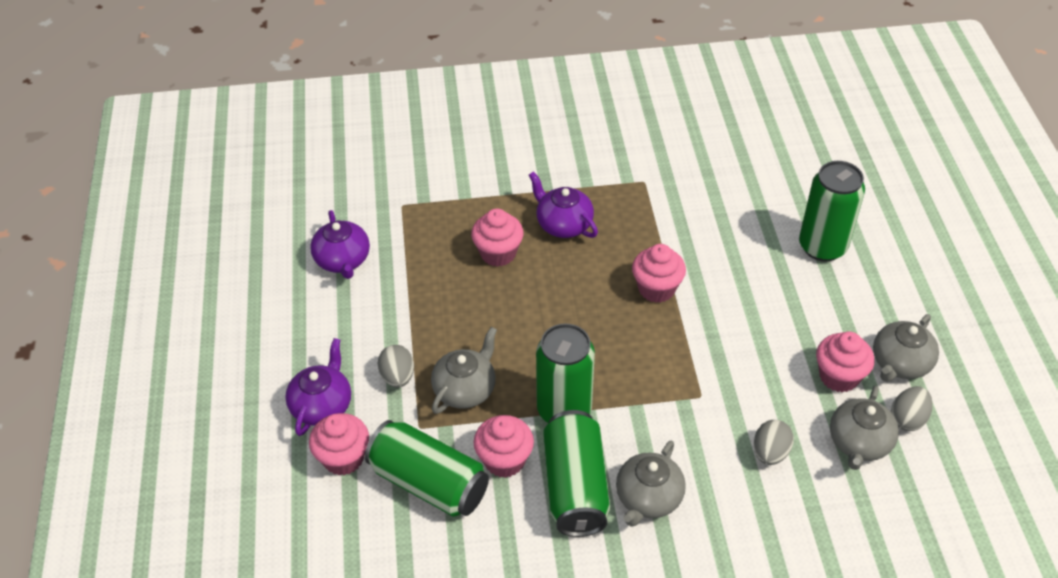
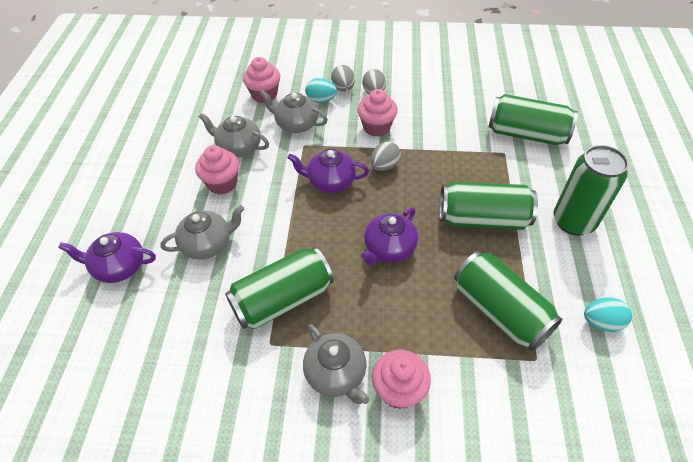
green can: [365,420,489,517] [536,324,595,423] [543,410,610,537] [799,161,865,262] = 4 -> [225,247,334,329] [439,182,538,230] [454,251,563,351] [488,94,578,145] [553,145,629,236] = 5
pink cupcake: [309,413,369,475] [471,209,524,267] [474,415,534,478] [632,244,686,303] [816,332,875,392] = 5 -> [195,145,239,195] [243,57,280,103] [358,89,398,137] [372,350,431,409] = 4
turquoise egg: none = 0 -> [305,78,337,103] [584,297,632,332] = 2

